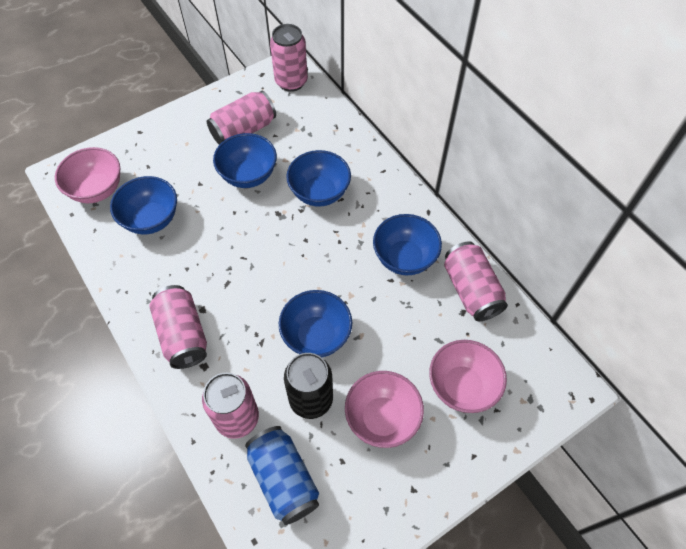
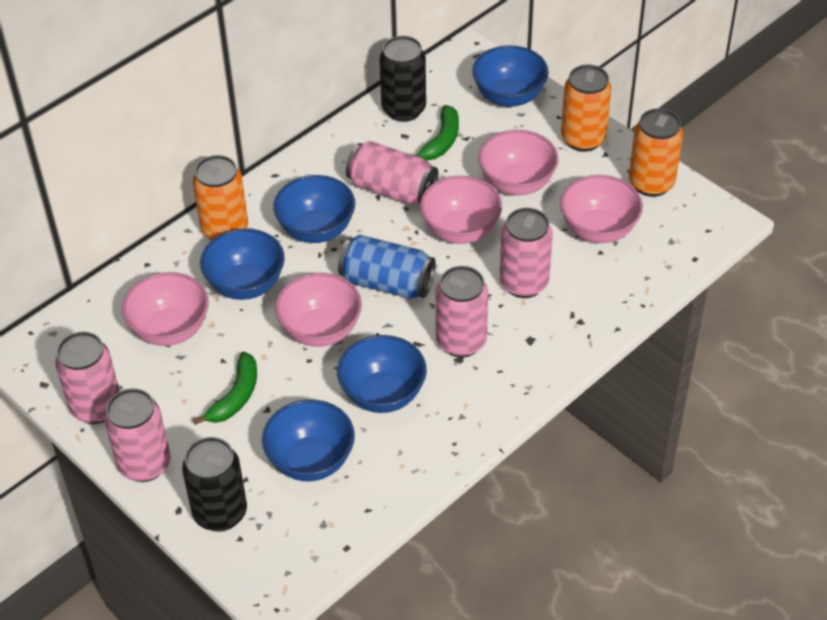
black can: [284,353,333,419] = 1 -> [182,437,247,532] [380,36,426,122] = 2
green banana: none = 0 -> [193,352,257,425] [414,105,459,160] = 2
orange can: none = 0 -> [193,155,248,240] [561,64,612,152] [629,108,683,197] = 3
pink bowl: [55,147,120,203] [345,371,424,448] [429,340,507,413] = 3 -> [122,272,209,346] [275,273,362,347] [420,176,502,244] [478,130,558,195] [560,175,643,243] = 5

